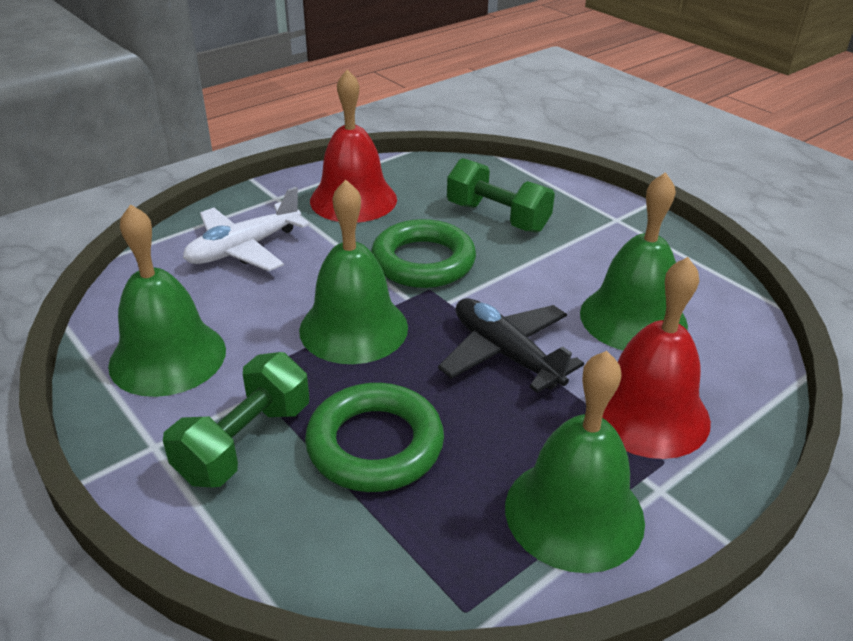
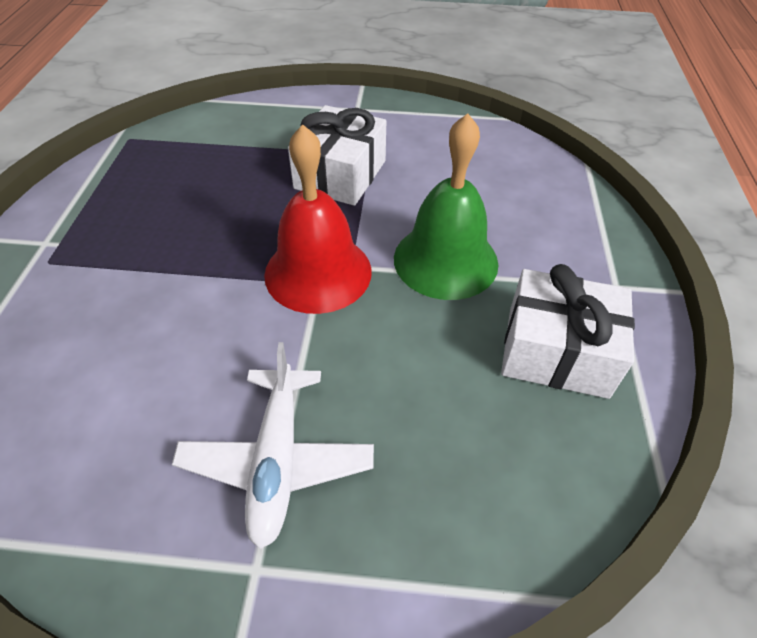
black plane: [438,298,584,393] = 1 -> none = 0
green bell: [108,204,226,397] [299,180,408,364] [505,351,645,573] [580,172,688,350] = 4 -> [394,113,498,300] = 1
green dumbbell: [163,352,309,487] [447,158,555,233] = 2 -> none = 0
green ring: [305,383,444,492] [371,219,476,288] = 2 -> none = 0
red bell: [310,69,397,223] [602,257,711,459] = 2 -> [264,124,372,314] = 1
white gift: none = 0 -> [288,105,386,206] [501,264,635,399] = 2

